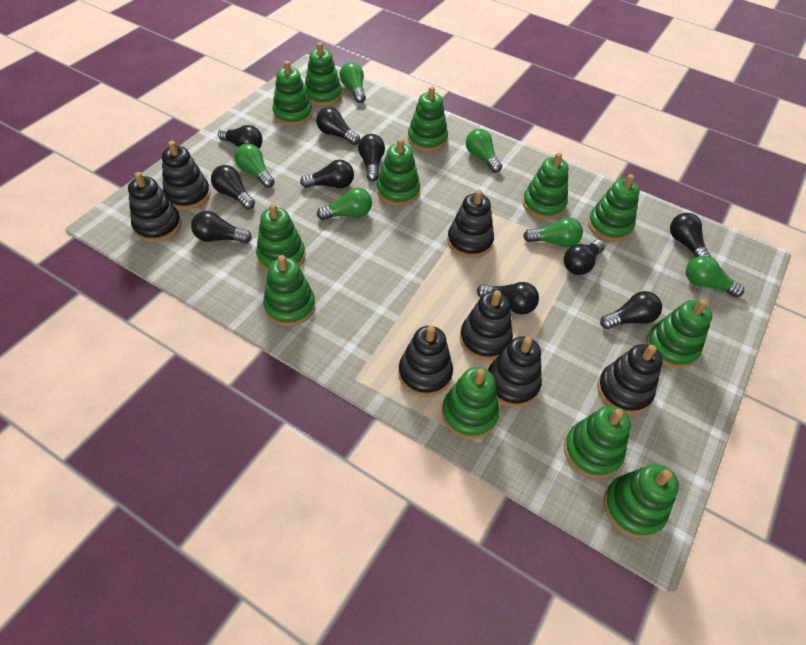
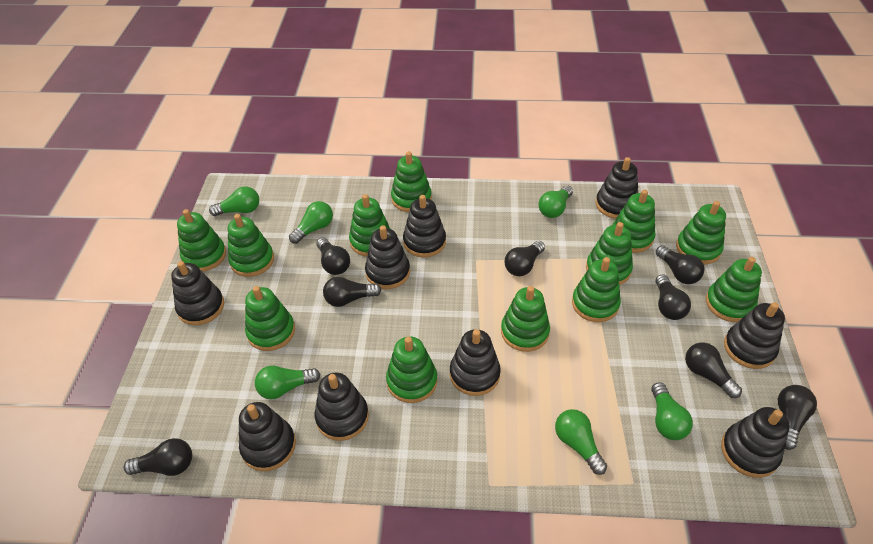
black light bulb: [191,211,252,243] [211,165,255,209] [218,125,263,149] [300,160,354,188] [316,107,360,145] [358,134,385,181] [477,282,539,314] [564,240,605,275] [600,291,662,329] [670,213,711,257] = 10 -> [124,438,192,476] [316,238,350,275] [323,277,381,307] [505,241,545,276] [655,274,691,320] [656,245,704,284] [685,342,742,398] [778,385,817,450] = 8
black stacking toy: [128,172,182,242] [162,141,211,210] [398,326,453,397] [447,189,494,258] [460,290,513,361] [488,337,542,407] [597,344,663,415] = 7 -> [171,261,224,325] [239,402,296,471] [315,373,369,441] [365,225,410,289] [403,195,446,257] [450,329,501,396] [596,157,638,219] [721,407,790,478] [724,302,785,369] = 9

